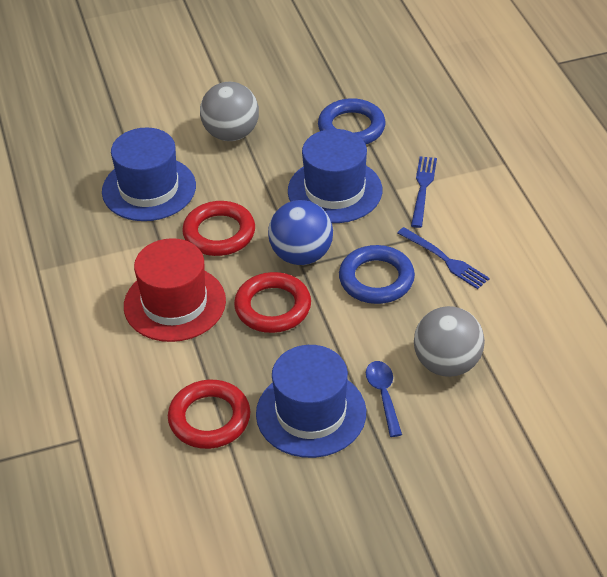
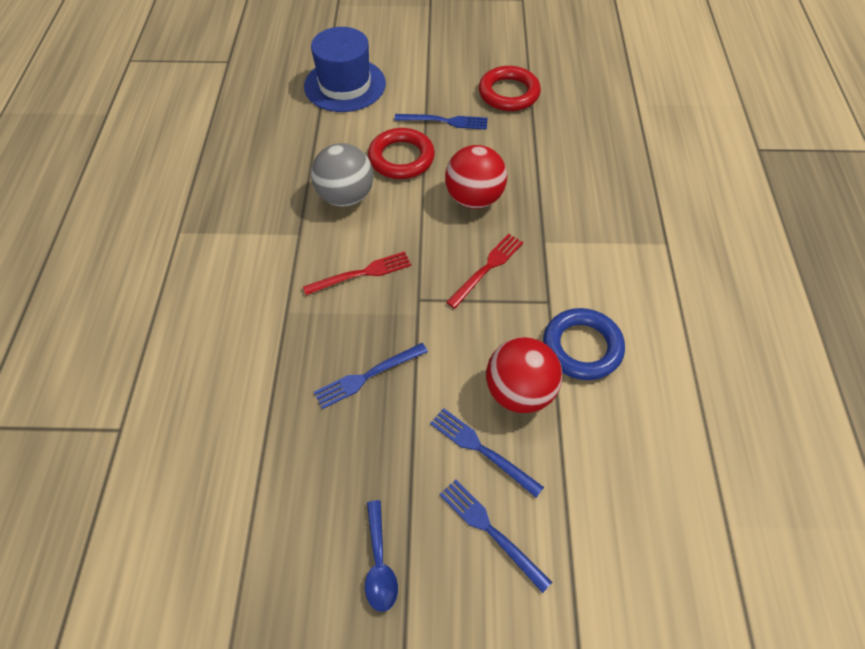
blue ball: [268,200,333,265] = 1 -> none = 0
blue fork: [397,227,490,289] [411,156,437,228] = 2 -> [314,343,428,409] [394,114,488,130] [430,408,544,497] [439,479,552,593] = 4
blue hat: [102,128,196,221] [256,345,366,458] [288,129,382,223] = 3 -> [304,27,386,112] = 1
blue ring: [318,98,386,144] [339,245,415,304] = 2 -> [543,308,625,380] = 1
grey ball: [200,82,259,141] [414,306,485,377] = 2 -> [311,143,374,207] = 1
red ball: none = 0 -> [445,145,507,209] [486,337,562,413] = 2
red fork: none = 0 -> [303,251,411,295] [446,234,523,308] = 2
red hat: [124,238,226,342] = 1 -> none = 0
red ring: [168,380,250,449] [182,201,255,256] [234,272,311,333] = 3 -> [368,128,435,179] [479,66,541,111] = 2

